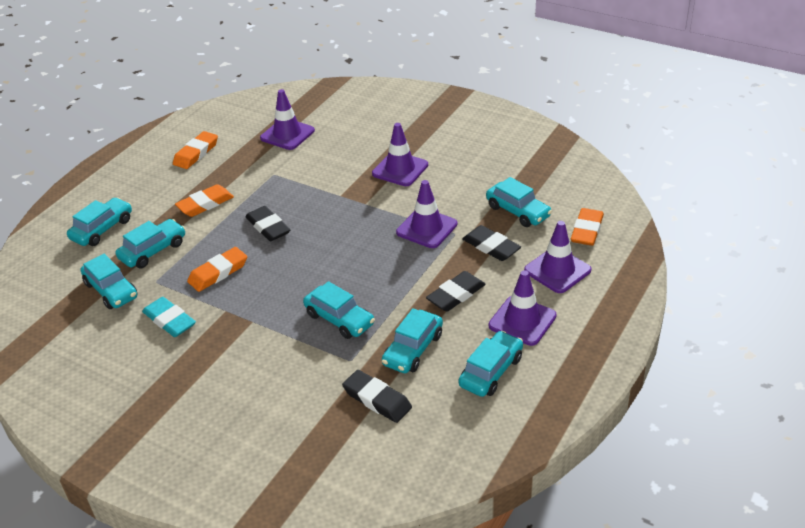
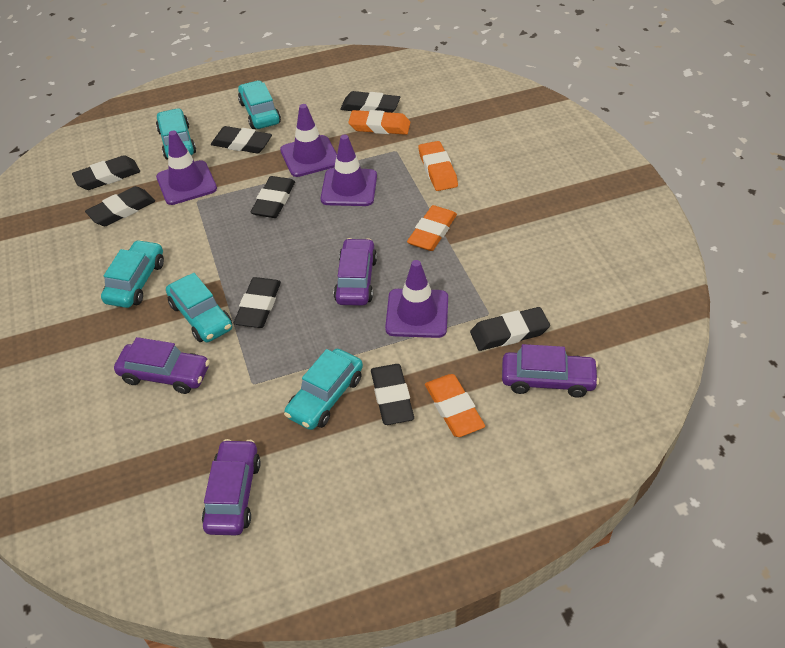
black eraser: [245,206,291,241] [342,370,412,423] [426,271,486,312] [462,225,521,261] = 4 -> [72,155,140,190] [85,186,155,226] [211,126,272,153] [234,277,281,328] [251,176,295,218] [340,91,400,113] [371,364,414,425] [470,307,550,351] = 8
purple car: none = 0 -> [114,337,210,394] [202,439,261,536] [334,238,377,306] [502,344,599,398] = 4
purple traffic cone: [260,89,315,150] [372,123,428,186] [396,180,457,248] [488,270,557,346] [524,221,591,293] = 5 -> [156,131,217,205] [280,104,337,177] [321,135,377,206] [385,260,448,338] = 4
turquoise car: [67,197,132,246] [81,254,137,309] [116,219,185,268] [303,281,375,339] [382,308,443,373] [458,331,523,397] [486,177,552,227] = 7 -> [101,240,164,308] [156,108,196,160] [166,273,232,342] [238,80,281,129] [284,349,363,430] = 5
turquoise eraser: [142,297,196,337] = 1 -> none = 0

